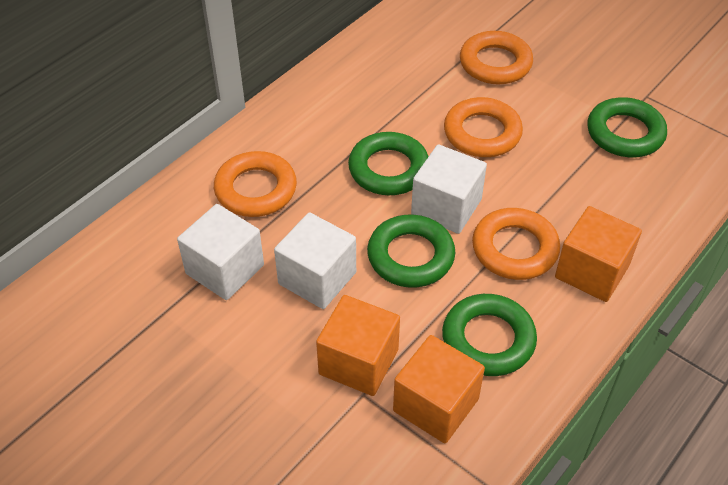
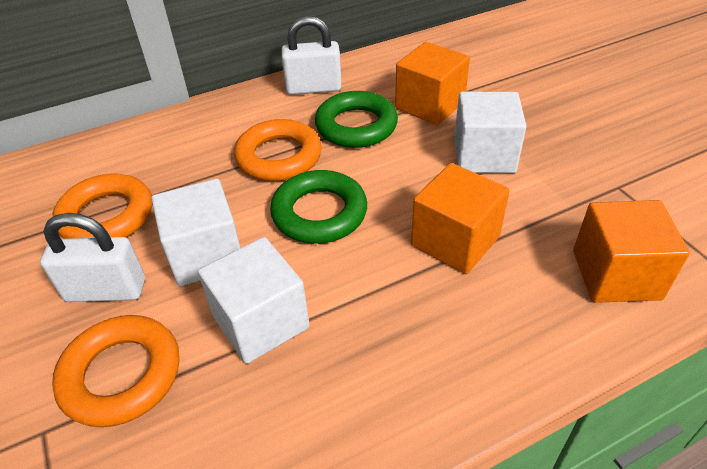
green ring: [348,132,429,195] [367,215,455,288] [442,294,537,376] [587,97,667,157] = 4 -> [270,170,367,244] [315,91,398,148] = 2
orange ring: [214,151,297,217] [444,97,523,157] [460,31,533,84] [472,208,560,280] = 4 -> [52,174,152,239] [52,315,180,427] [234,119,322,181] = 3
white padlock: none = 0 -> [40,213,145,302] [281,16,342,95] = 2

